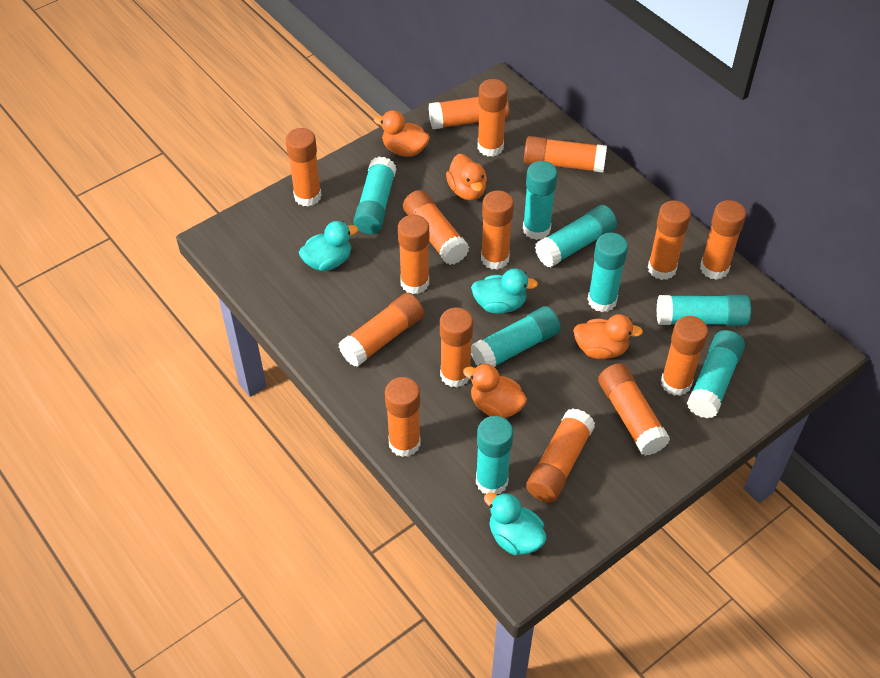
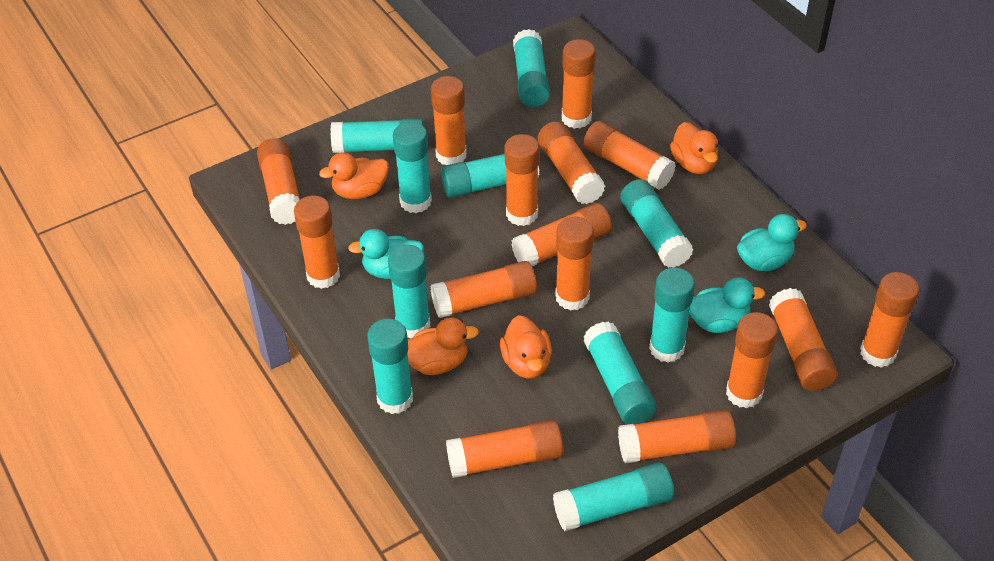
turquoise glue stick: [353,157,396,234] [471,306,561,367] [476,416,513,494] [523,161,558,240] [535,205,617,267] [588,233,628,312] [656,295,751,326] [687,330,745,418] = 8 -> [331,118,424,153] [367,319,413,414] [388,245,430,338] [393,122,432,213] [441,154,539,198] [513,29,550,107] [553,462,674,531] [583,321,657,424] [620,179,694,268] [649,268,695,363] = 10

